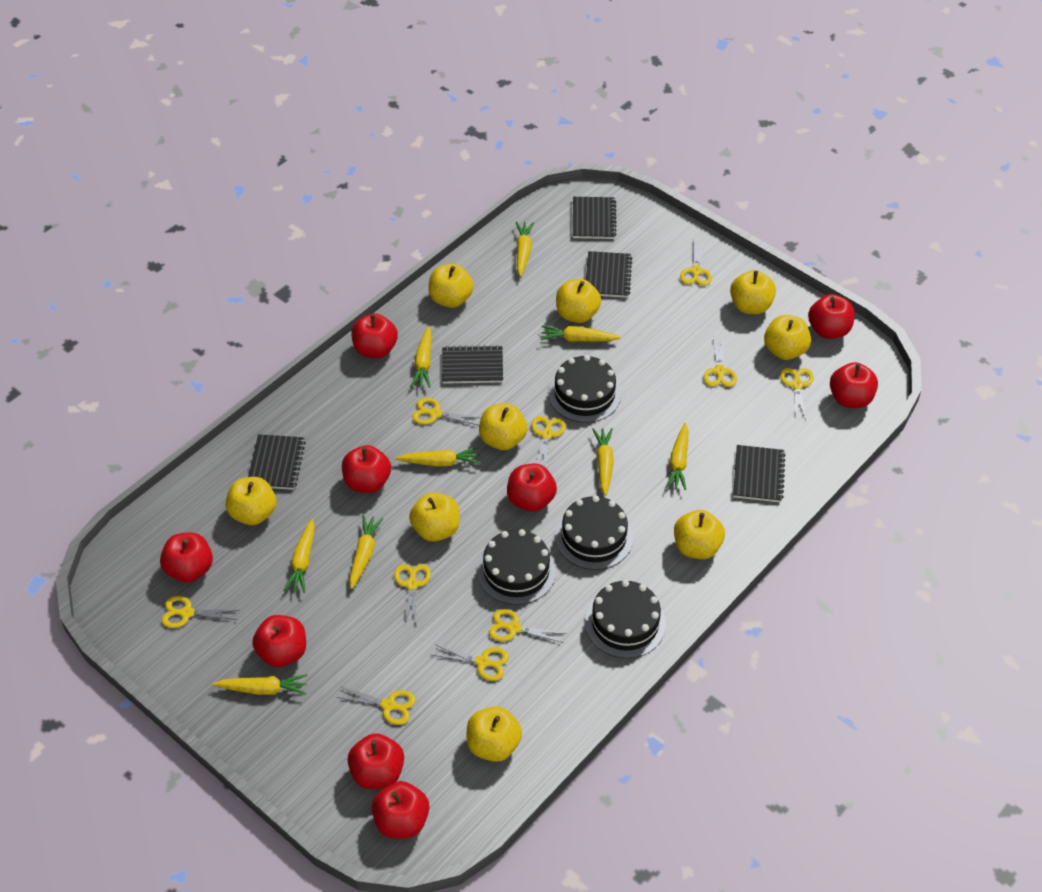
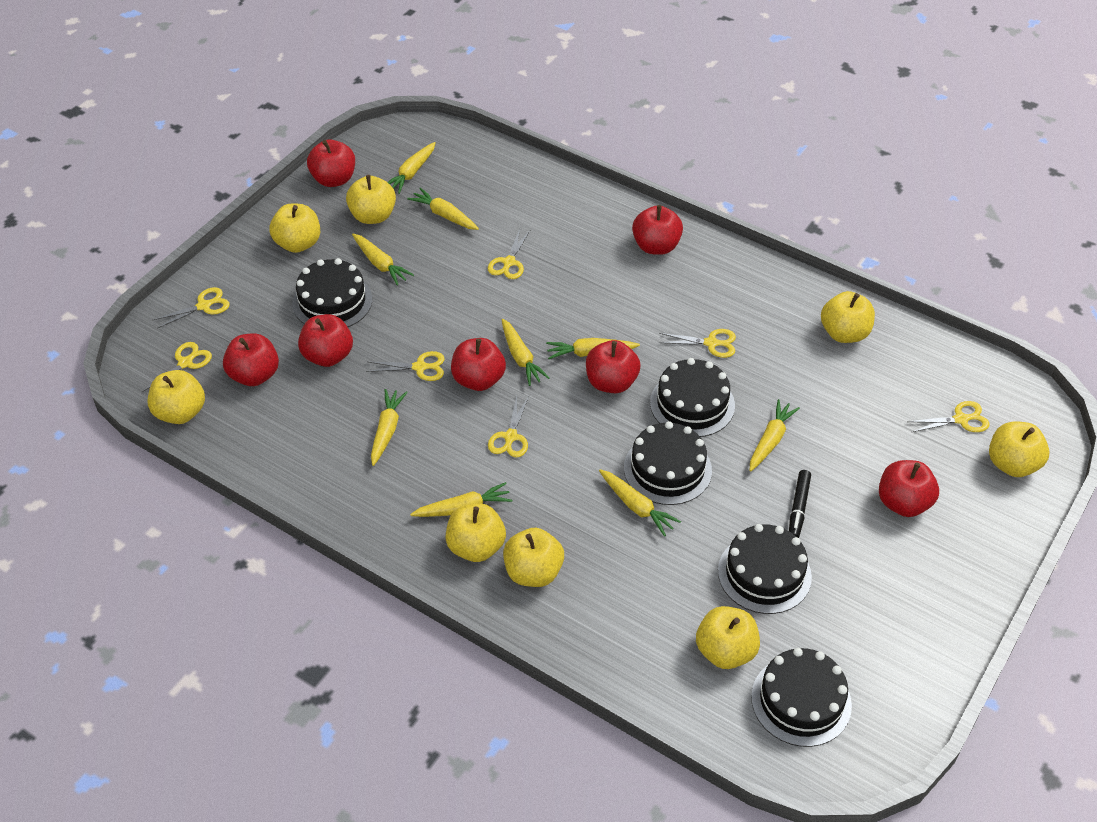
black cake: [477,529,556,605] [549,355,621,423] [555,495,633,570] [585,580,666,658] = 4 -> [292,258,372,327] [624,421,712,505] [650,358,735,437] [718,524,812,614] [751,648,852,747] = 5
black marker: none = 0 -> [789,470,811,538] = 1
black notebook: [248,434,306,490] [442,345,503,384] [573,197,617,239] [586,251,632,298] [733,445,786,503] = 5 -> none = 0
red apple: [160,532,213,582] [252,615,306,667] [342,445,391,493] [347,733,404,789] [351,313,398,358] [371,781,429,838] [507,464,557,512] [808,294,855,339] [830,362,878,408] = 9 -> [223,333,279,386] [298,314,353,367] [307,140,355,187] [451,338,506,391] [586,340,641,393] [632,205,683,255] [879,460,939,517] = 7
yellow apple: [225,477,276,525] [409,492,460,542] [428,264,474,308] [467,706,522,762] [479,403,527,450] [556,279,601,323] [674,510,725,559] [730,270,776,314] [764,315,811,360] = 9 -> [148,370,205,424] [270,204,320,253] [346,175,396,224] [445,503,506,562] [503,528,564,587] [696,606,760,669] [821,291,875,343] [989,422,1050,477] = 8
yellow scissors: [162,596,239,628] [336,686,416,725] [394,564,431,627] [412,398,481,426] [433,644,509,681] [489,609,564,643] [531,416,566,468] [680,240,712,286] [703,336,737,387] [780,368,814,420] = 10 -> [142,342,212,392] [152,287,230,329] [366,351,445,381] [488,229,531,279] [488,396,529,458] [658,329,736,358] [907,401,989,432] = 7

